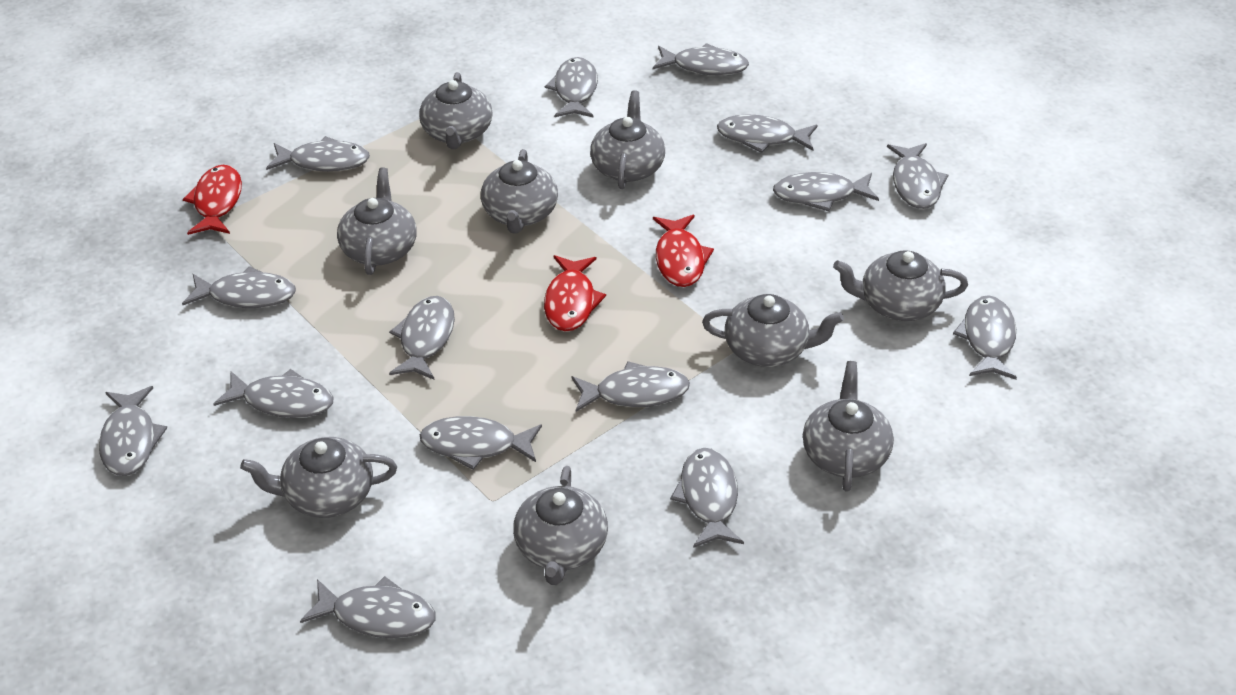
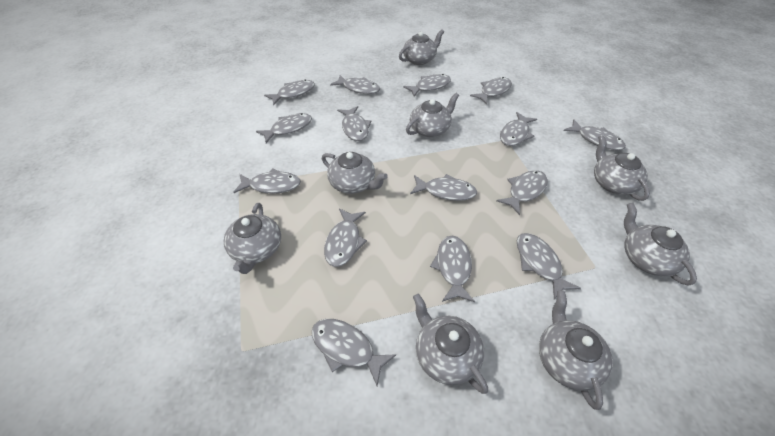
grey teapot: [240,437,397,518] [337,168,417,275] [419,72,493,149] [481,149,558,233] [513,466,608,585] [590,90,665,189] [702,294,844,367] [803,361,894,492] [833,250,968,321] = 9 -> [224,203,281,274] [322,152,388,194] [399,29,444,65] [406,93,459,137] [413,293,488,394] [539,291,613,410] [594,135,650,201] [624,203,697,286] = 8
red fish: [183,165,242,235] [544,255,606,332] [653,214,714,287] = 3 -> none = 0

